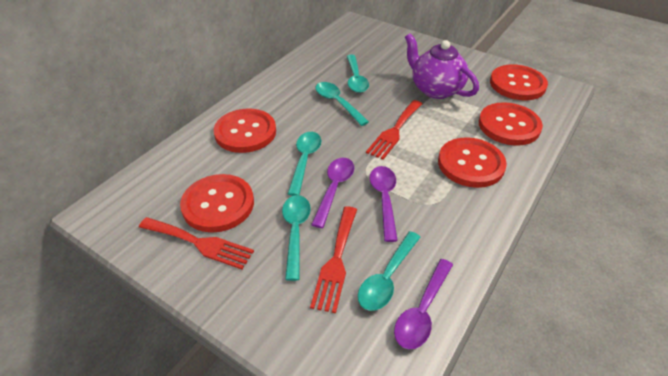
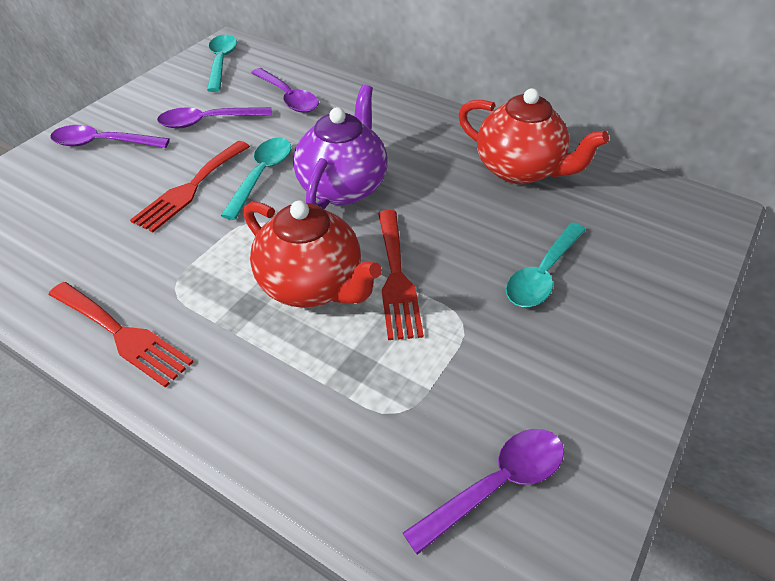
purple spoon: [311,158,354,228] [370,166,398,242] [394,259,453,349] = 3 -> [50,125,170,148] [157,107,272,128] [251,68,319,113] [403,429,564,555] = 4
red button: [180,174,254,233] [214,109,276,153] [438,137,507,188] [479,102,543,146] [490,64,548,100] = 5 -> none = 0
red teapot: none = 0 -> [244,200,382,308] [458,88,609,184] = 2
turquoise spoon: [282,195,311,281] [288,132,321,196] [315,82,369,126] [347,55,369,93] [358,231,420,311] = 5 -> [207,35,237,92] [221,138,291,220] [506,222,586,307] = 3

